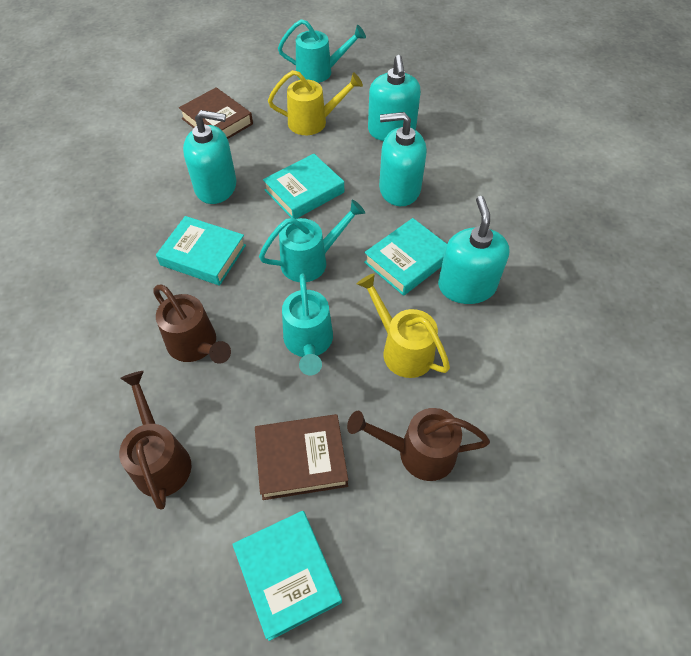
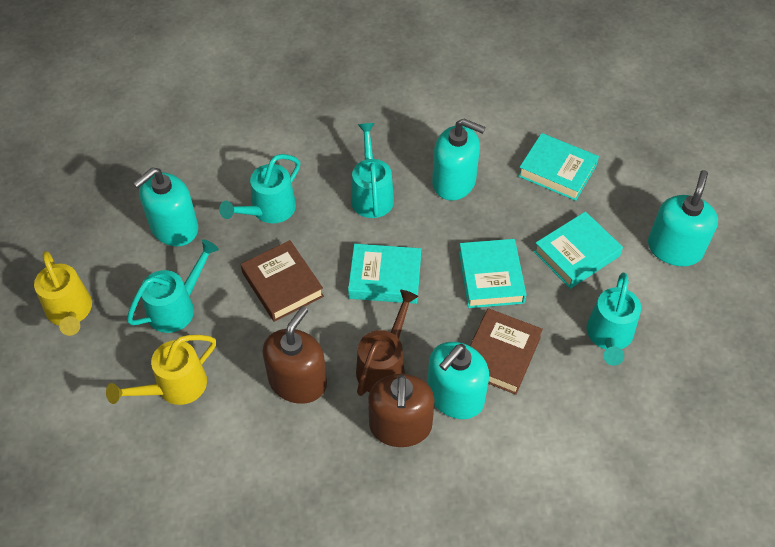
brown soap dispenser: none = 0 -> [263,306,327,404] [368,374,435,447] = 2
brown watering can: [119,371,191,510] [153,285,231,364] [347,408,490,481] = 3 -> [356,290,418,396] = 1
turquoise watering can: [259,199,365,282] [278,19,366,83] [282,274,333,375] = 3 -> [127,240,219,333] [219,154,300,223] [351,123,394,218] [587,273,641,366] = 4

